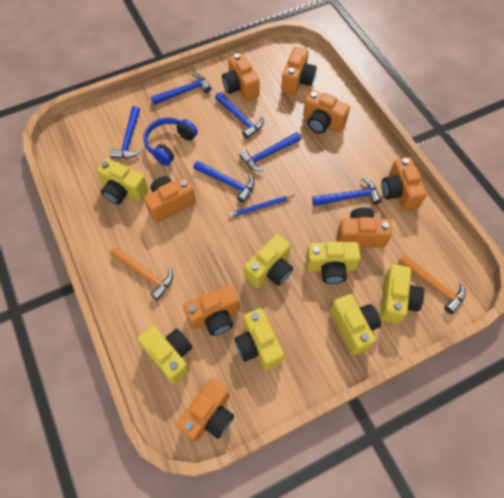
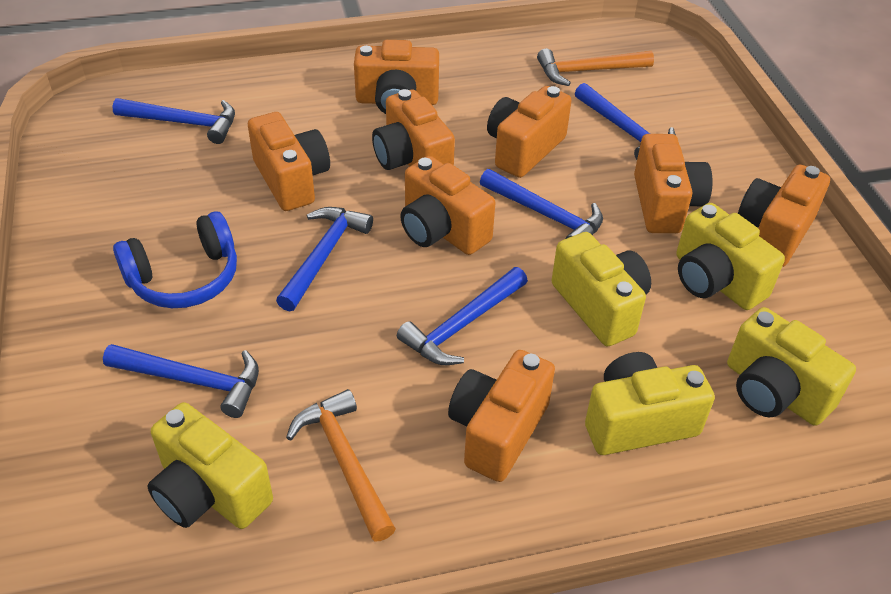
blue pencil: [229,196,294,217] = 1 -> none = 0
yellow camera: [97,158,149,204] [138,326,192,384] [235,308,284,370] [244,234,293,288] [306,242,361,284] [330,294,381,355] [380,264,424,324] = 7 -> [147,402,273,529] [551,232,651,347] [585,352,715,455] [676,203,785,310] [727,307,856,426] = 5

